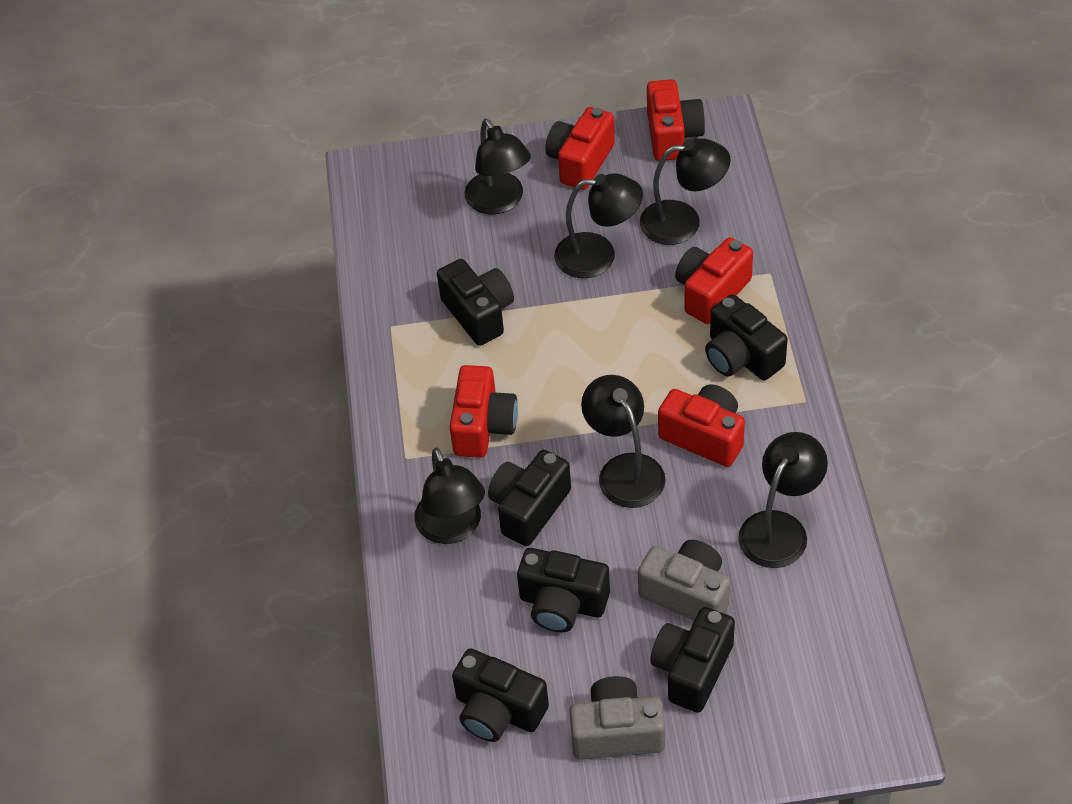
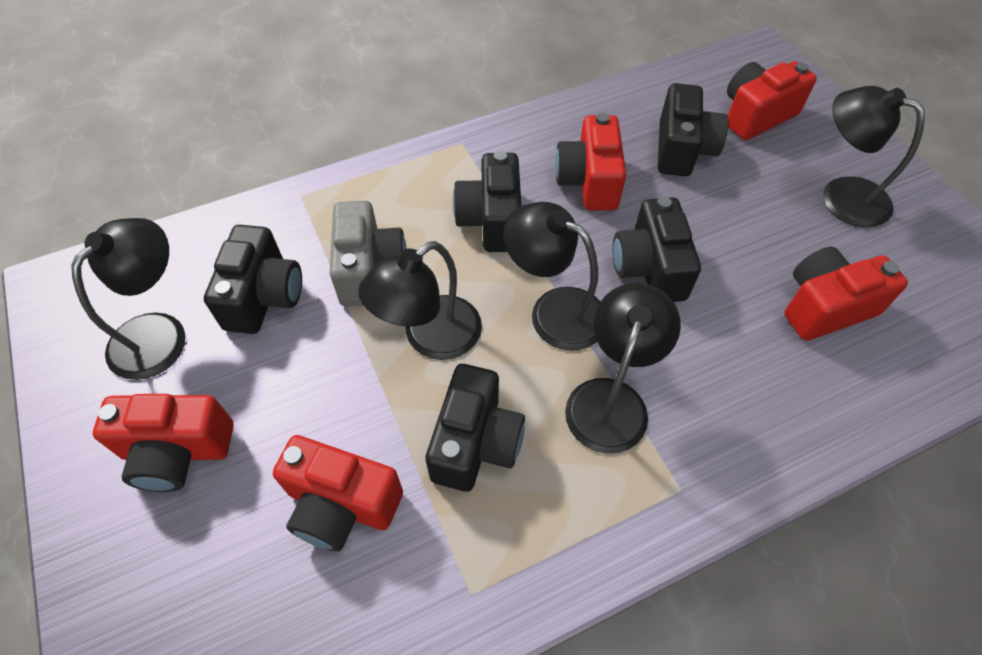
black camera: [437,259,514,346] [452,649,549,742] [488,450,571,546] [517,548,610,632] [650,607,735,713] [705,294,788,380] = 6 -> [204,225,302,334] [426,364,525,492] [453,150,521,252] [613,196,701,302] [658,83,729,176] = 5
black lamp: [414,448,485,544] [464,119,531,215] [554,173,643,278] [581,375,666,508] [640,138,730,245] [738,432,828,568] = 6 -> [71,218,186,380] [358,241,482,360] [503,202,600,351] [565,283,681,454] [823,86,925,228] = 5
grey camera: [569,676,665,760] [638,540,730,621] = 2 -> [330,201,407,307] = 1

